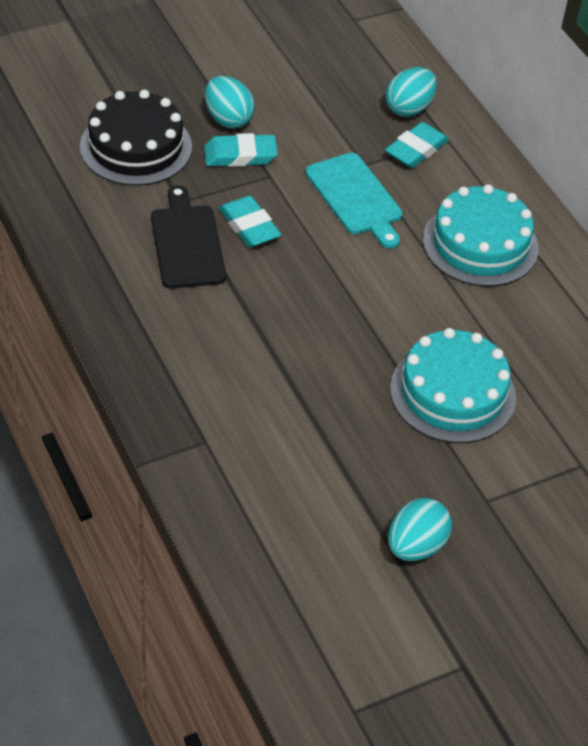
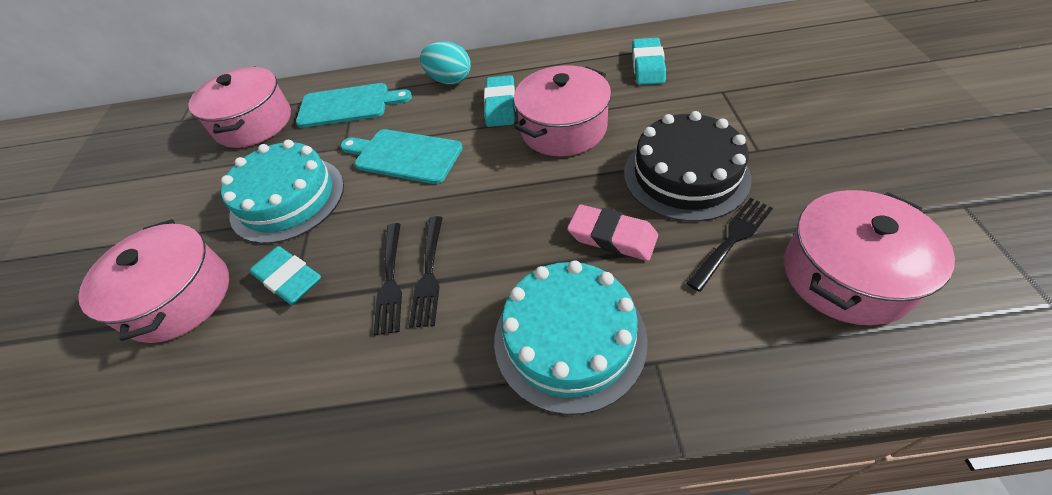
black cutting board: [151,185,226,288] = 1 -> none = 0
black fork: none = 0 -> [373,223,402,336] [409,216,443,328] [687,198,773,292] = 3
pink eraser: none = 0 -> [567,205,658,261] = 1
pink pot: none = 0 -> [78,219,229,343] [188,67,291,148] [514,65,611,157] [784,190,955,325] = 4
turquoise cutting board: [305,153,402,249] = 1 -> [296,83,412,128] [340,129,463,184] = 2
turquoise egg: [205,76,255,128] [385,67,437,117] [388,498,452,561] = 3 -> [420,41,471,85] = 1

